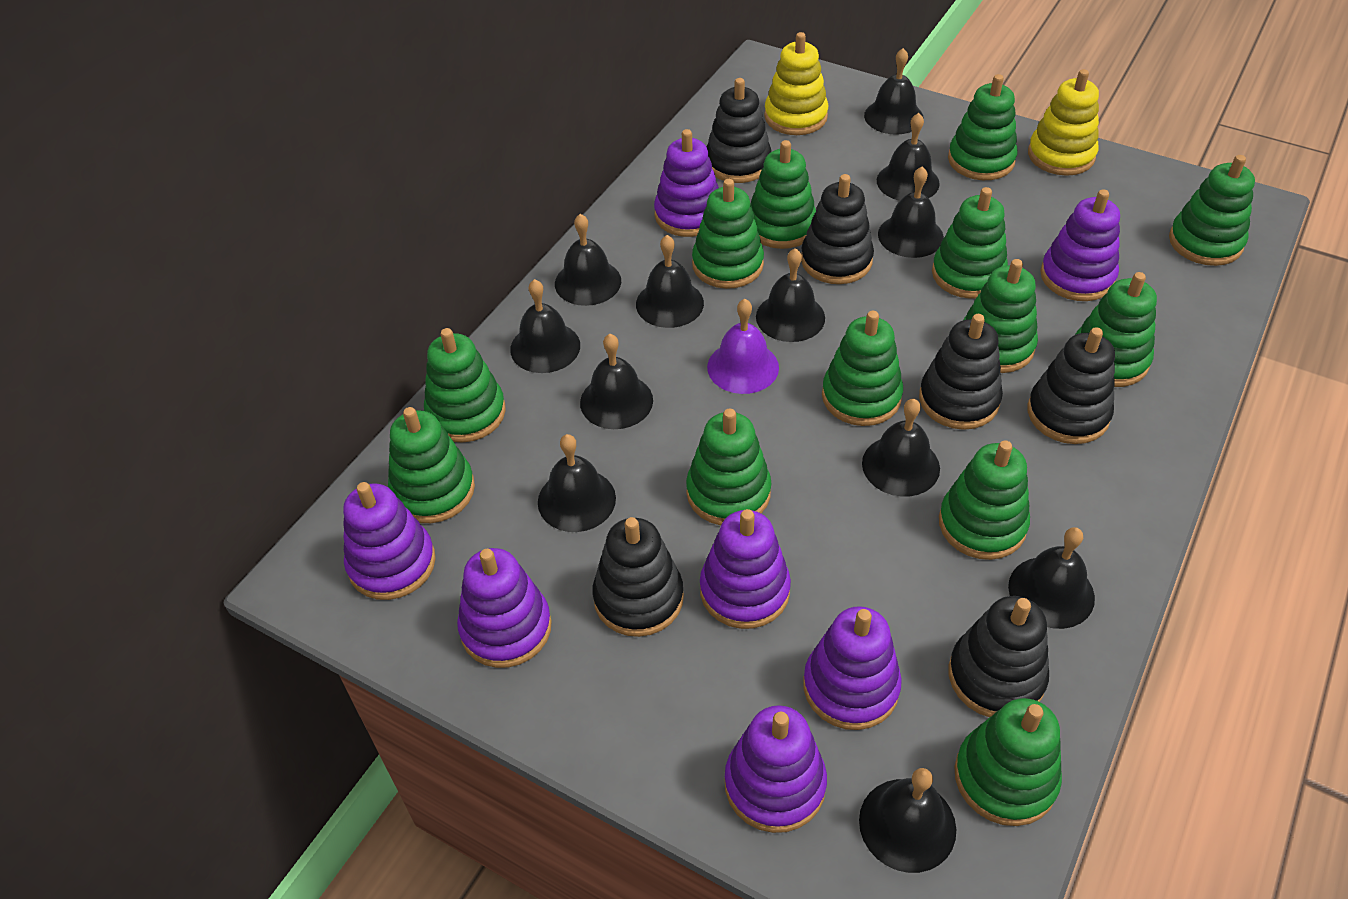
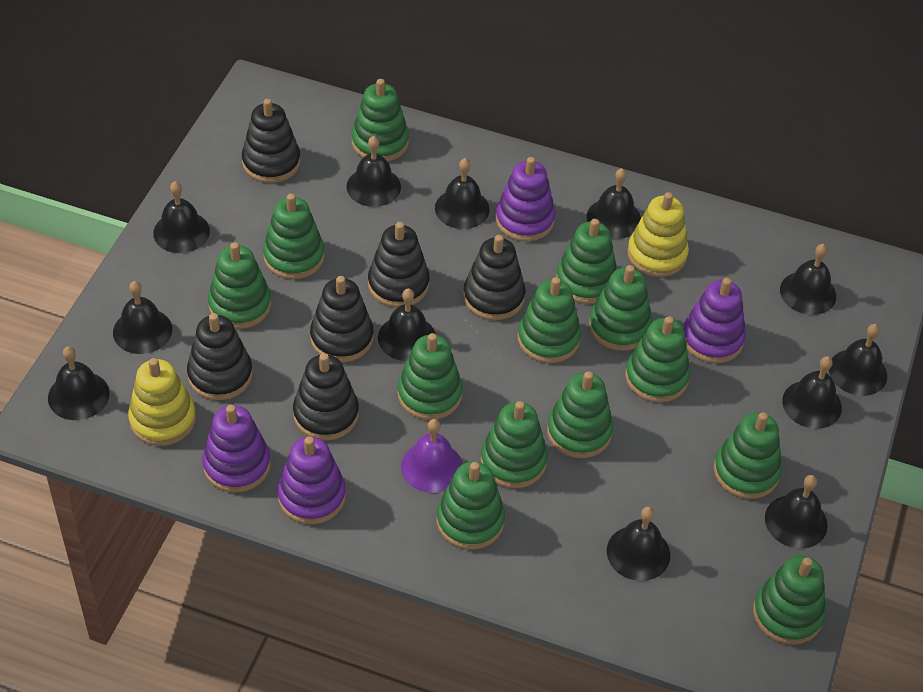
purple stacking toy: [343,482,436,600] [457,548,552,668] [654,129,719,237] [700,509,791,629] [725,705,827,833] [803,606,902,730] [1040,189,1120,301] = 7 -> [202,405,271,493] [277,436,346,525] [496,157,556,241] [683,278,746,363] = 4

